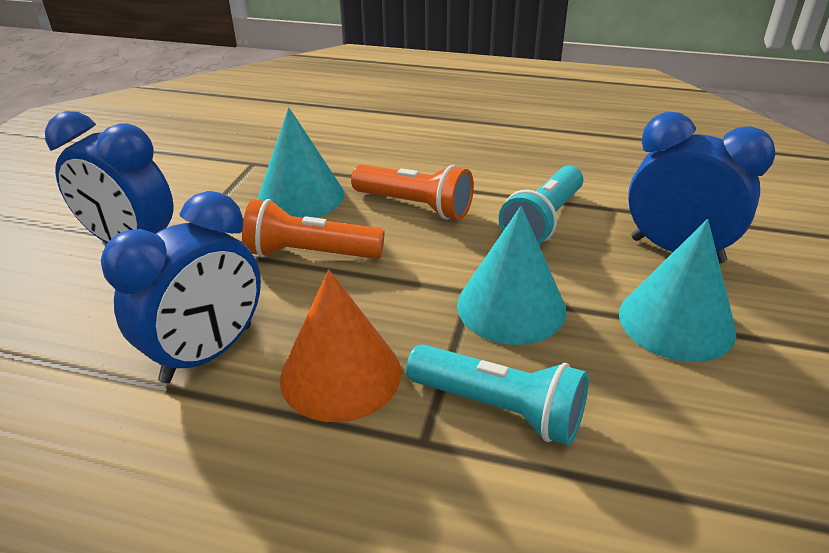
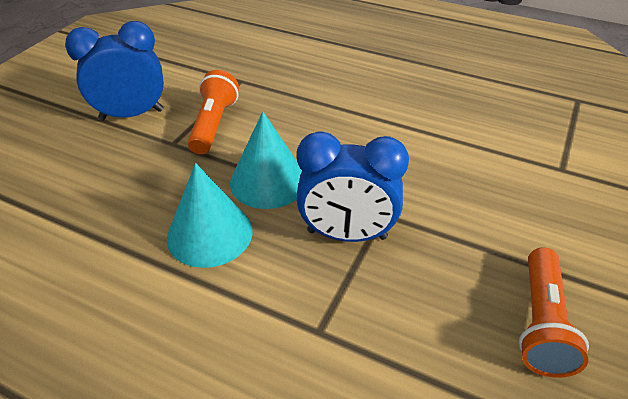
blue clock: [45,111,173,243] [101,191,261,384] [628,112,775,263] = 3 -> [65,21,164,120] [296,131,409,242] = 2
orange cone: [280,270,401,422] = 1 -> none = 0
turquoise cone: [257,107,344,218] [457,206,566,345] [619,219,736,362] = 3 -> [167,163,252,268] [230,112,302,209] = 2
turquoise flashlight: [406,344,589,445] [499,165,583,245] = 2 -> none = 0

